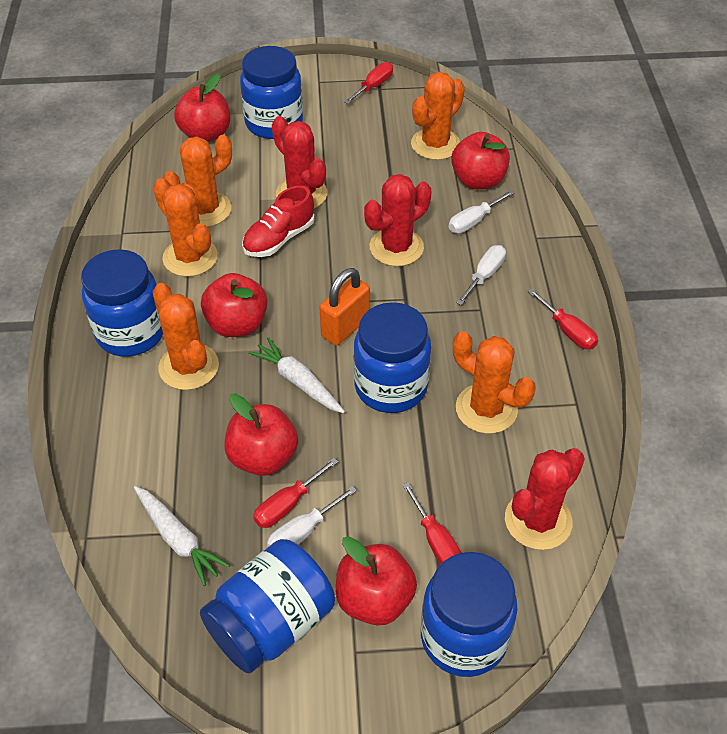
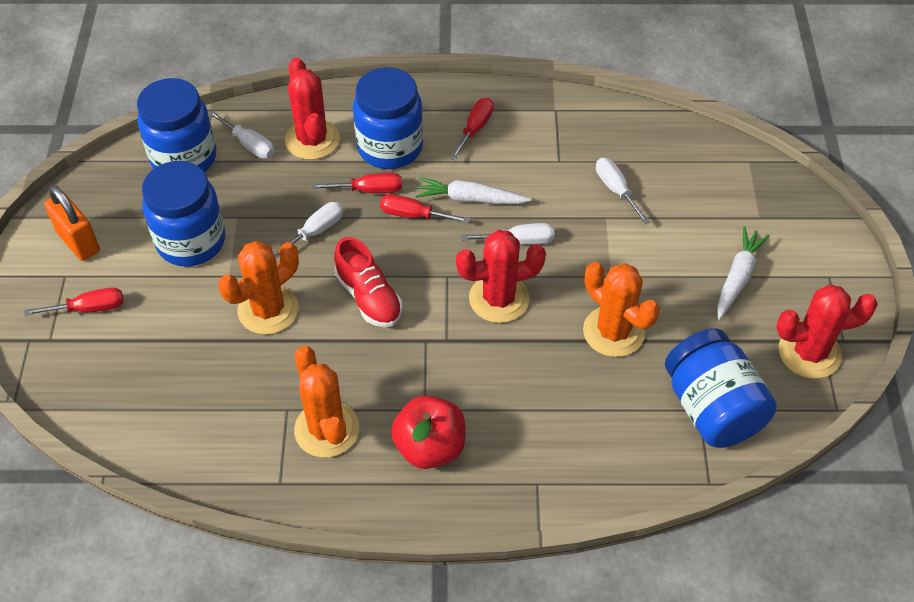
blue jar: [81,249,163,357] [200,539,335,673] [240,46,303,139] [354,302,431,413] [421,552,518,677] = 5 -> [137,78,216,172] [142,161,225,267] [353,67,423,169] [665,328,777,448] = 4
orange cactus: [153,178,218,277] [153,283,219,390] [163,135,232,227] [411,72,465,160] [453,331,536,434] = 5 -> [218,241,299,335] [294,346,359,458] [583,262,660,357] = 3
red apple: [174,74,230,142] [201,273,267,337] [224,394,298,476] [336,536,417,626] [451,132,510,189] = 5 -> [391,395,466,469] = 1
white screwdriver: [267,486,357,547] [449,190,514,233] [456,245,506,305] = 3 -> [208,110,275,159] [273,202,344,258] [462,223,555,244] [596,158,650,224] = 4

